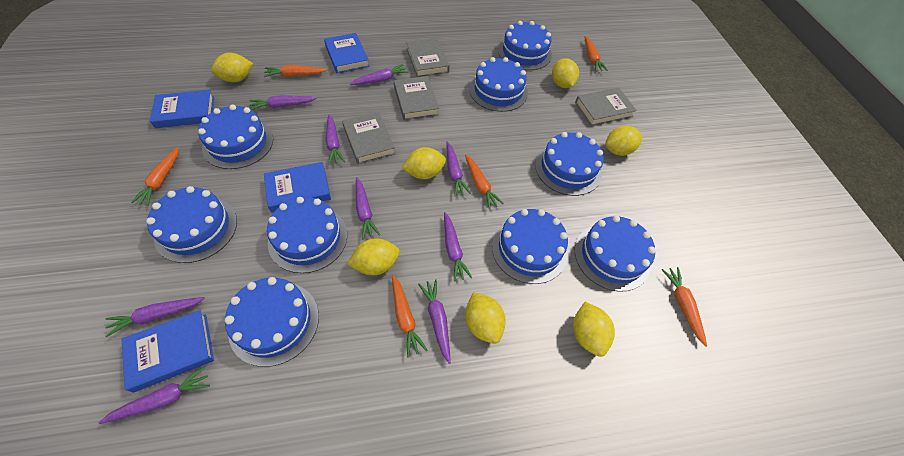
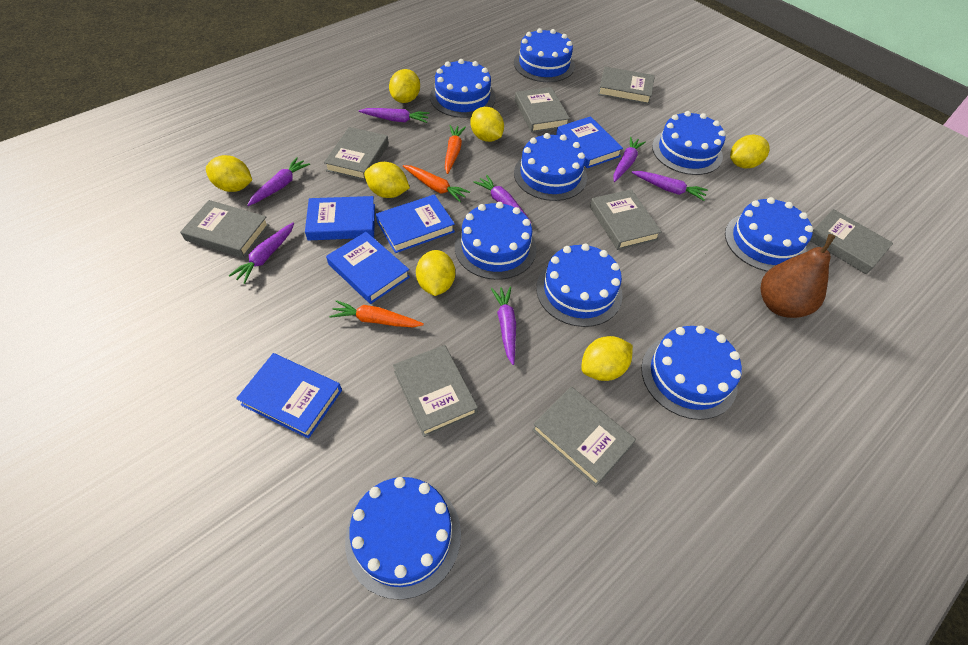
blue book: [121,310,214,393] [150,90,214,128] [264,162,331,213] [324,33,369,73] = 4 -> [236,353,342,439] [305,196,375,240] [326,232,410,304] [376,194,455,253] [556,116,623,168] = 5
brown pear: none = 0 -> [761,234,836,318] = 1
grey book: [342,112,395,164] [394,76,439,120] [406,38,450,77] [575,88,637,126] = 4 -> [180,200,269,258] [324,127,389,181] [393,345,478,437] [515,87,570,133] [532,387,636,486] [590,189,662,250] [598,66,655,104] [810,209,893,274] = 8
orange carrot: [131,147,179,206] [264,65,327,77] [392,275,427,357] [465,154,504,210] [584,36,608,71] [662,267,707,347] = 6 -> [329,300,424,327] [403,165,470,202] [445,125,466,174] = 3
purple carrot: [99,366,210,424] [105,297,205,337] [249,95,316,110] [326,114,345,165] [350,64,409,85] [356,177,380,239] [418,279,451,364] [444,212,472,281] [446,141,471,196] = 9 -> [228,222,294,284] [247,157,310,206] [359,108,429,123] [474,175,532,223] [491,287,516,365] [613,137,646,182] [632,171,708,201] = 7

